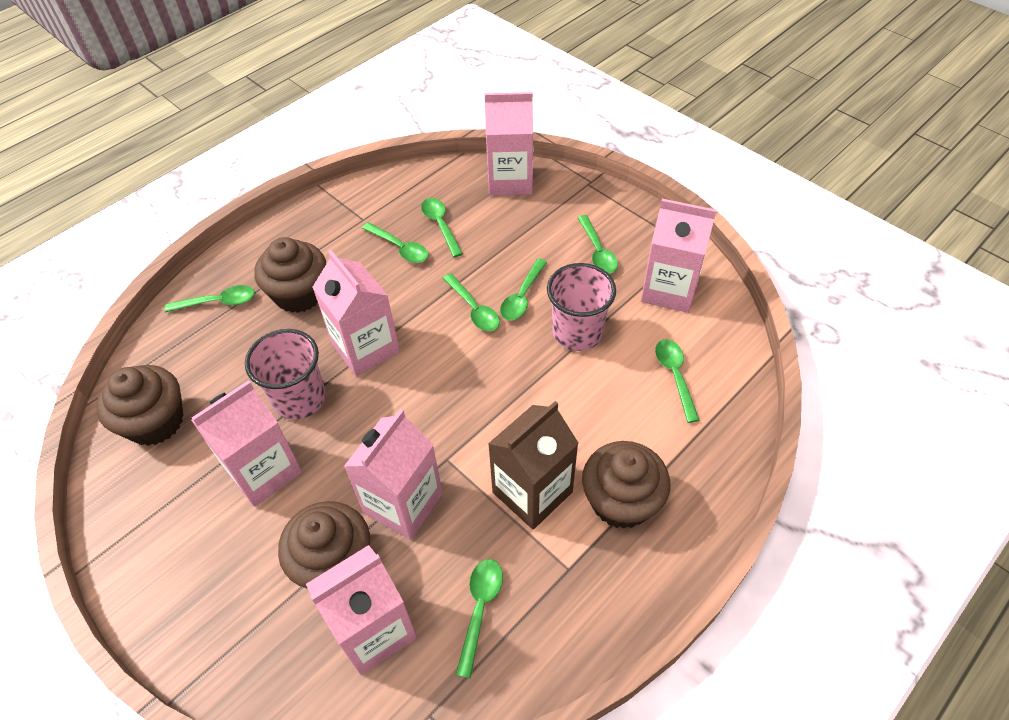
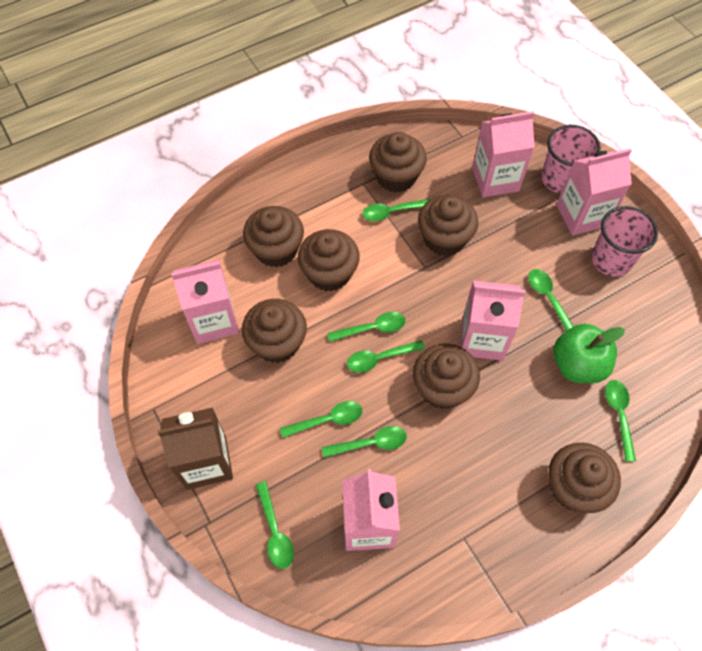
brown cupcake: [96,365,183,446] [254,237,326,313] [278,501,370,589] [582,441,670,529] = 4 -> [242,299,307,363] [243,206,304,268] [298,229,360,292] [369,132,427,192] [413,343,480,409] [418,195,478,256] [548,443,621,513] = 7
green apple: none = 0 -> [554,324,625,383] = 1
pink carton: [191,380,302,507] [306,545,417,675] [312,250,400,376] [344,409,443,540] [485,92,533,196] [641,199,717,313] = 6 -> [171,259,239,344] [342,469,400,551] [460,281,526,361] [472,111,535,198] [556,148,632,236] = 5

